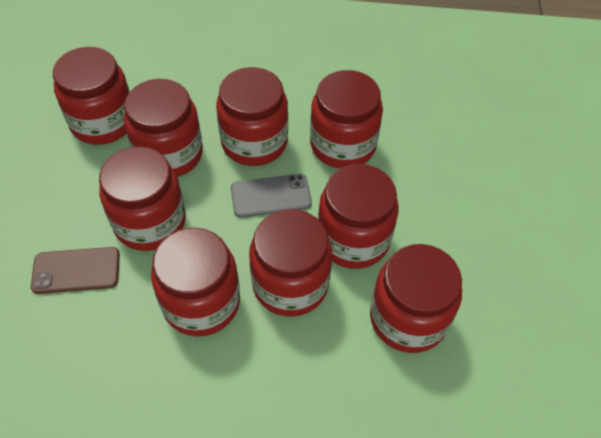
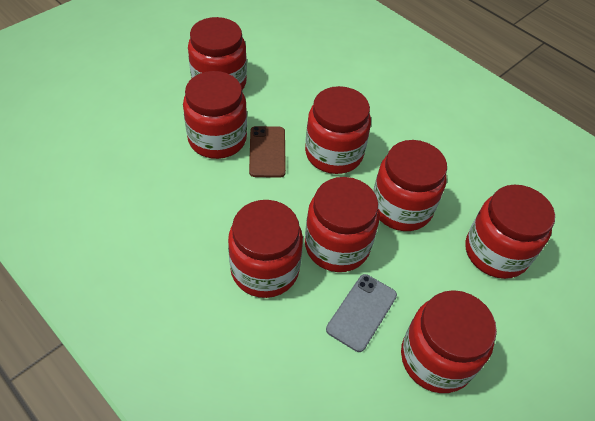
red jar: [53,47,130,145] [99,146,186,251] [124,79,203,177] [151,228,240,336] [216,67,288,166] [249,209,332,317] [310,70,383,169] [318,164,399,269] [370,244,462,353] = 9 -> [183,71,247,159] [188,17,247,90] [228,200,303,298] [305,86,371,174] [305,177,379,272] [373,140,447,231] [401,290,497,393] [465,185,555,279] = 8

